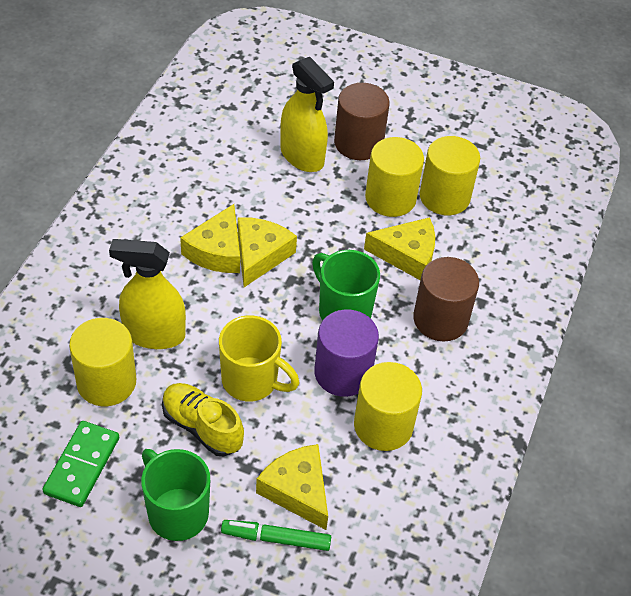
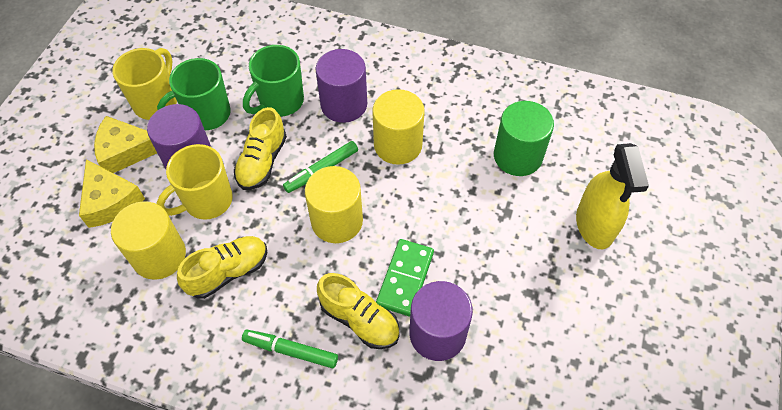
brown cylinder: [334,83,390,160] [413,257,479,342] = 2 -> none = 0
green cylinder: none = 0 -> [494,101,554,176] = 1
green marker: [221,520,331,551] = 1 -> [242,330,338,368] [283,141,358,193] = 2
purple cylinder: [314,309,379,397] = 1 -> [147,104,211,169] [315,49,367,123] [409,281,473,361] = 3
yellow cheese: [180,204,240,273] [238,217,297,287] [256,444,328,530] [364,217,435,280] = 4 -> [79,159,145,228] [94,116,157,173] = 2
yellow cylinder: [69,318,136,406] [354,362,422,451] [365,137,424,217] [420,136,480,215] = 4 -> [111,201,186,280] [305,166,363,243] [372,89,425,165] = 3
yellow mug: [219,315,299,402] = 1 -> [112,48,177,120] [156,144,233,220] = 2
yellow shoe: [162,383,244,456] = 1 -> [177,236,267,299] [234,107,287,190] [317,273,399,349] = 3
yellow spray bottle: [109,239,186,349] [280,57,334,172] = 2 -> [576,143,649,249] = 1

